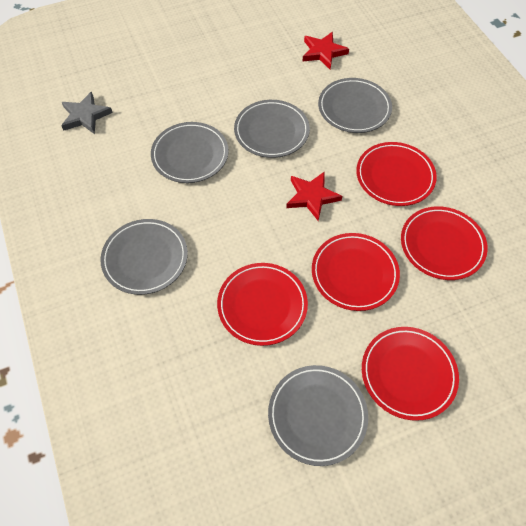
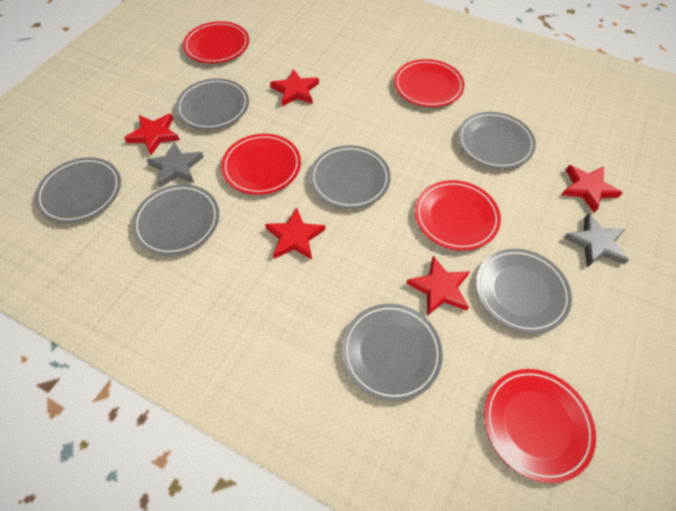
grey plate: [100,219,188,295] [151,122,229,183] [234,100,310,158] [268,365,368,466] [318,78,392,133] = 5 -> [35,157,121,223] [132,184,219,255] [176,78,249,130] [310,145,391,209] [342,304,443,401] [458,112,536,169] [476,249,572,333] = 7
grey star: [61,91,113,134] = 1 -> [147,142,204,188] [564,213,629,267] = 2
red star: [286,171,342,221] [302,32,349,69] = 2 -> [124,113,180,155] [265,207,325,260] [270,69,319,107] [406,256,470,316] [562,165,623,213] = 5

